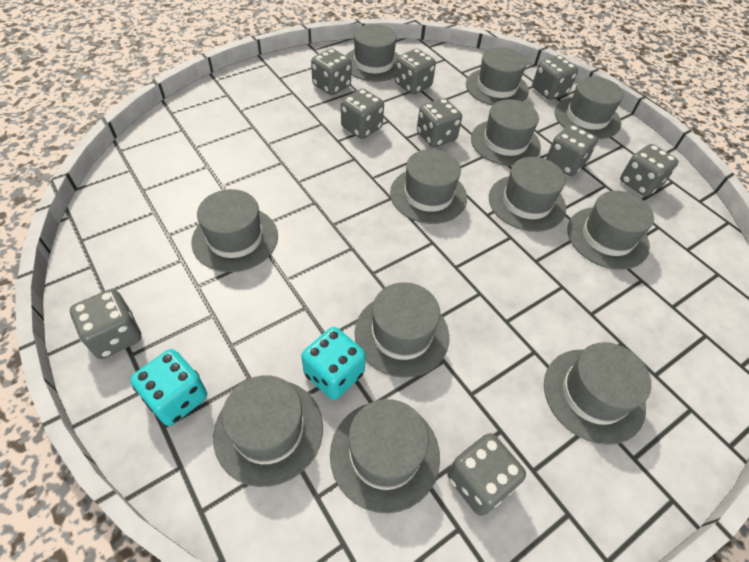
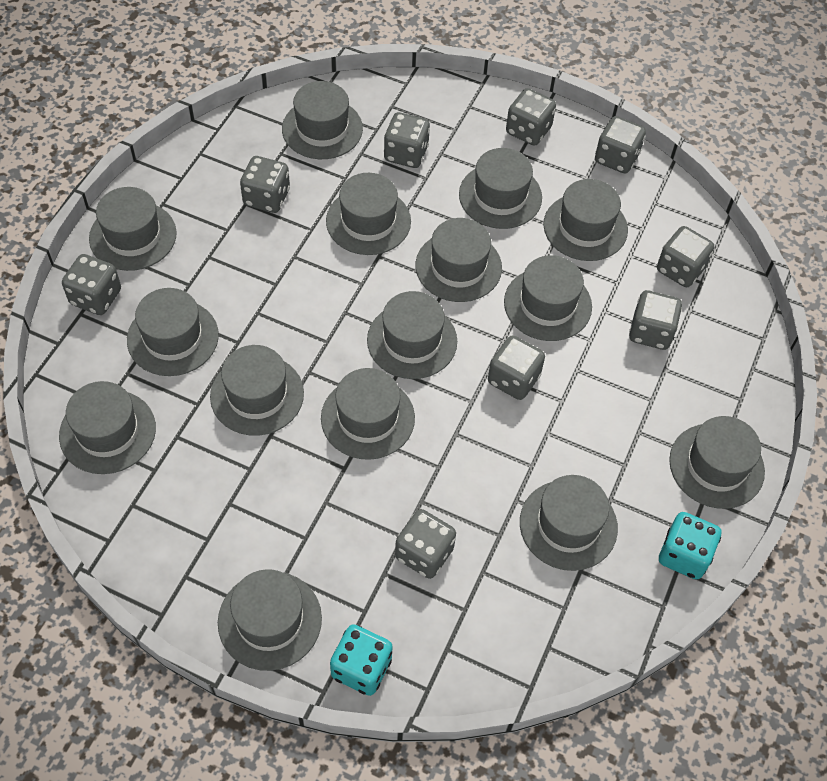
grey hat: [191,189,278,272] [213,375,323,487] [330,399,440,513] [346,24,400,82] [355,282,449,378] [390,149,467,224] [466,47,529,105] [471,99,541,166] [489,157,566,232] [544,342,651,445] [554,77,624,139] [567,191,654,270] = 12 -> [59,381,156,474] [89,187,177,271] [127,288,219,376] [210,345,304,436] [218,569,322,671] [282,81,363,159] [321,368,415,460] [326,173,411,255] [367,291,457,379] [416,218,502,302] [459,148,542,229] [504,255,592,341] [520,475,618,571] [543,179,628,261] [669,416,765,509] = 15

